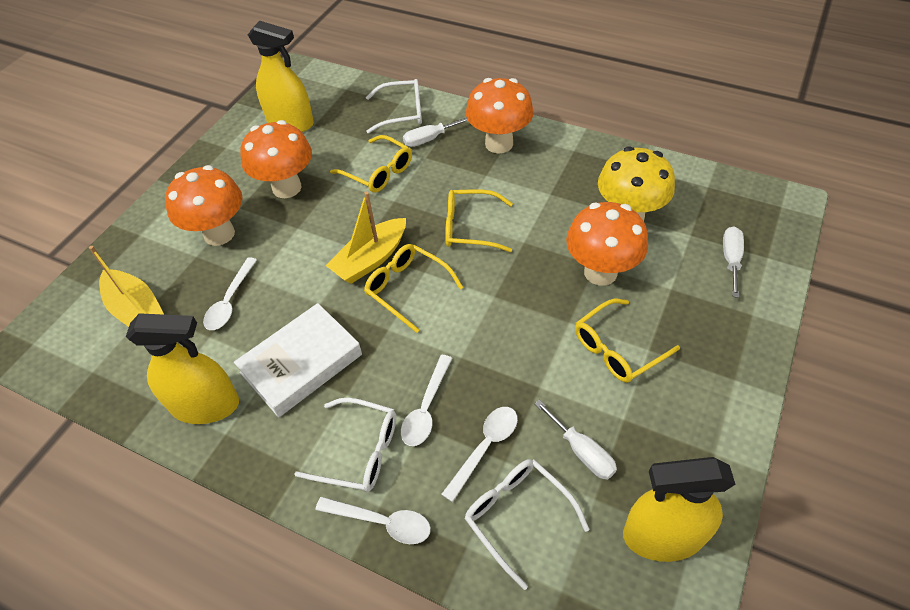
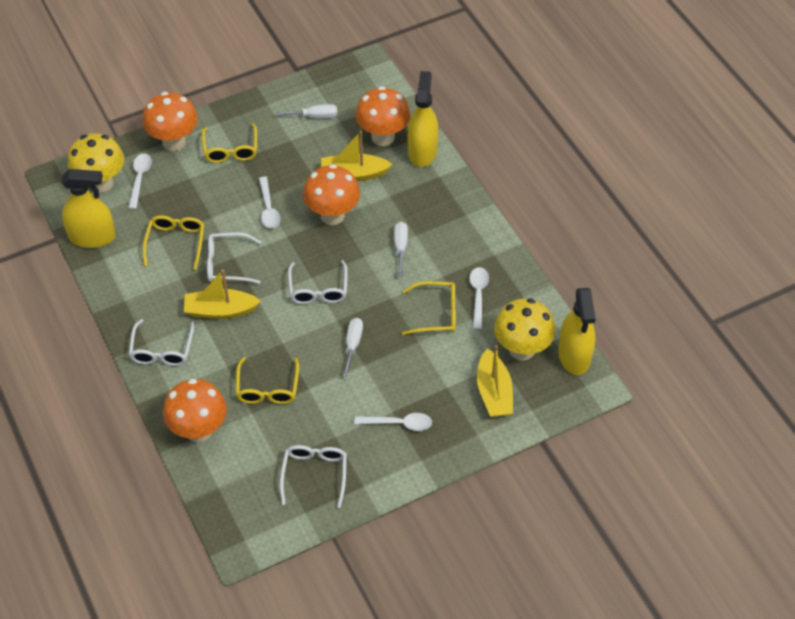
white book: [234,303,362,417] = 1 -> none = 0
white glasses: [295,398,396,492] [366,79,422,134] [465,459,589,590] = 3 -> [129,319,194,366] [207,232,261,284] [280,445,347,508] [288,260,348,304] = 4
yellow boat: [89,246,164,327] [326,192,406,284] = 2 -> [184,269,261,319] [321,131,393,181] [477,345,513,417] = 3
yellow mushroom: [598,146,675,221] = 1 -> [68,133,124,193] [494,299,555,361] = 2

